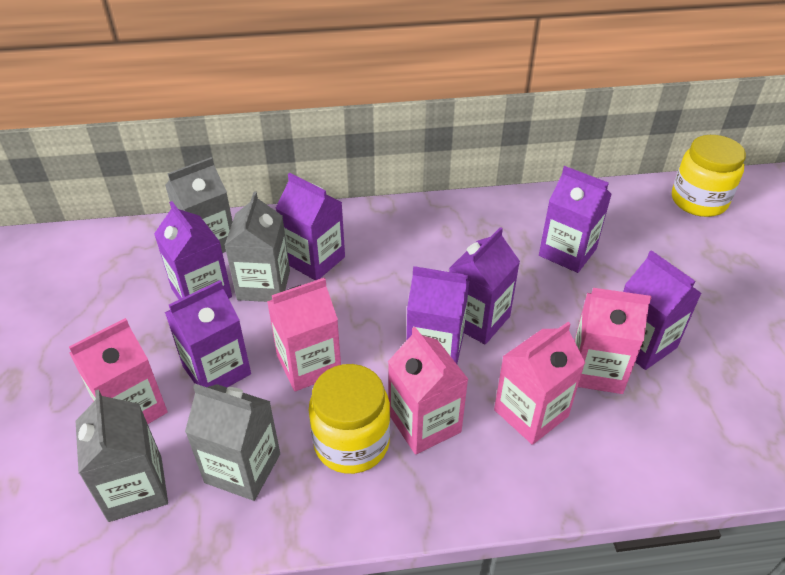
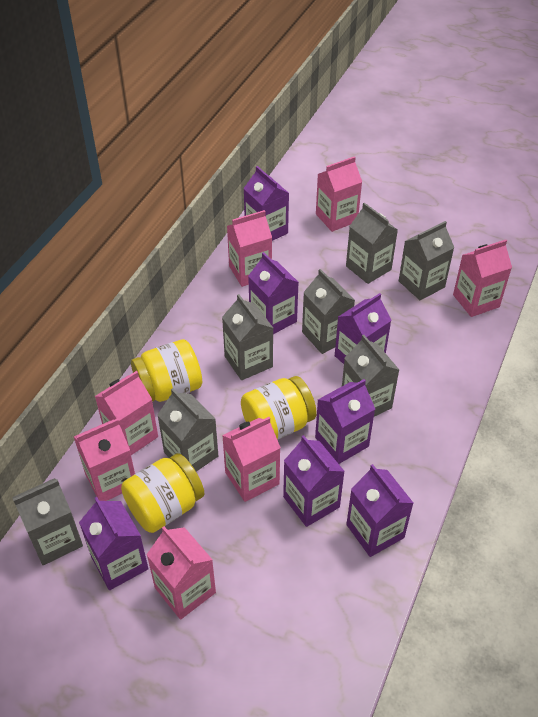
grey carton: [76,389,168,522] [165,157,233,253] [185,384,280,501] [224,192,290,302] = 4 -> [12,478,83,565] [157,388,218,471] [222,294,273,380] [302,269,355,354] [342,335,399,417] [346,203,398,284] [399,221,454,300] = 7
pink carton: [69,318,168,424] [267,277,341,391] [388,327,468,455] [494,322,585,445] [574,288,651,394] = 5 -> [74,418,135,501] [95,371,158,455] [146,526,216,620] [222,417,281,502] [227,210,272,287] [316,156,362,232] [453,240,512,317] = 7
yellow jar: [309,364,390,474] [672,135,746,217] = 2 -> [121,453,205,533] [131,339,202,402] [241,376,317,440] = 3

